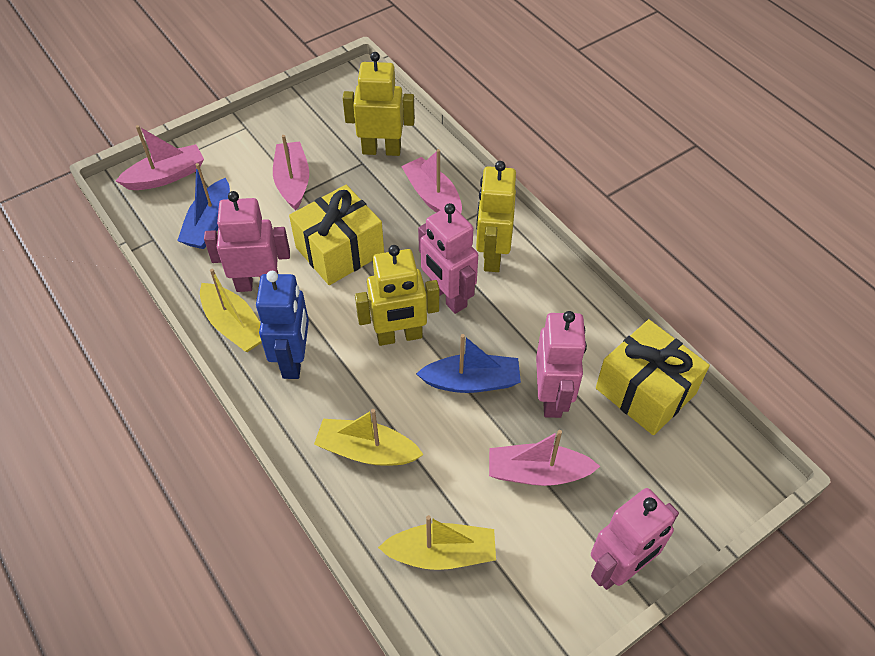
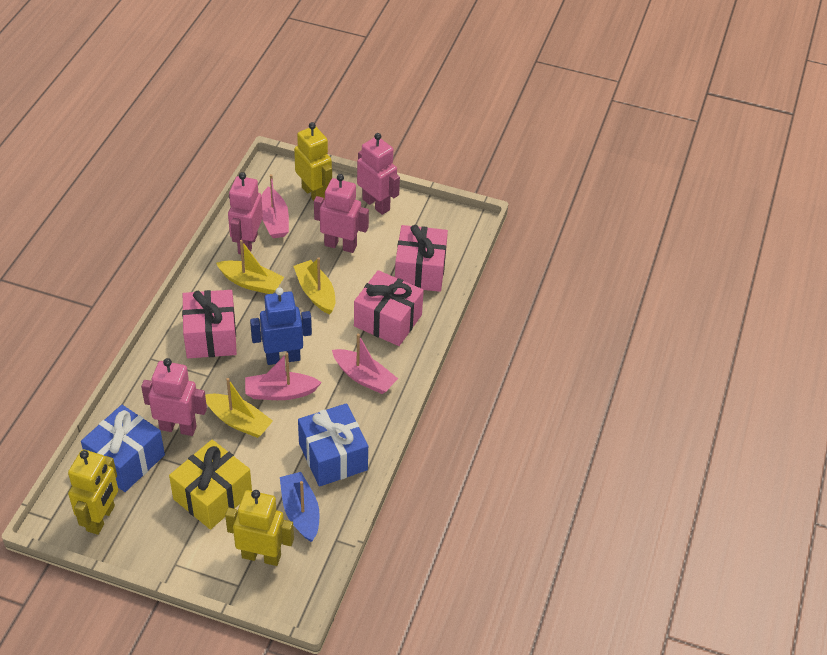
blue boat: [177,163,230,249] [416,334,521,393] = 2 -> [280,472,320,542] = 1
blue gift: none = 0 -> [81,405,165,492] [298,403,368,487] = 2
pink boat: [116,125,204,190] [273,135,309,210] [401,149,462,214] [489,430,600,486] = 4 -> [245,352,322,400] [262,174,289,238] [332,334,398,394] = 3
pink gift: none = 0 -> [182,290,237,358] [354,270,424,346] [395,225,448,292] = 3
yellow gift: [289,185,384,285] [596,319,710,435] = 2 -> [169,440,252,530] = 1

